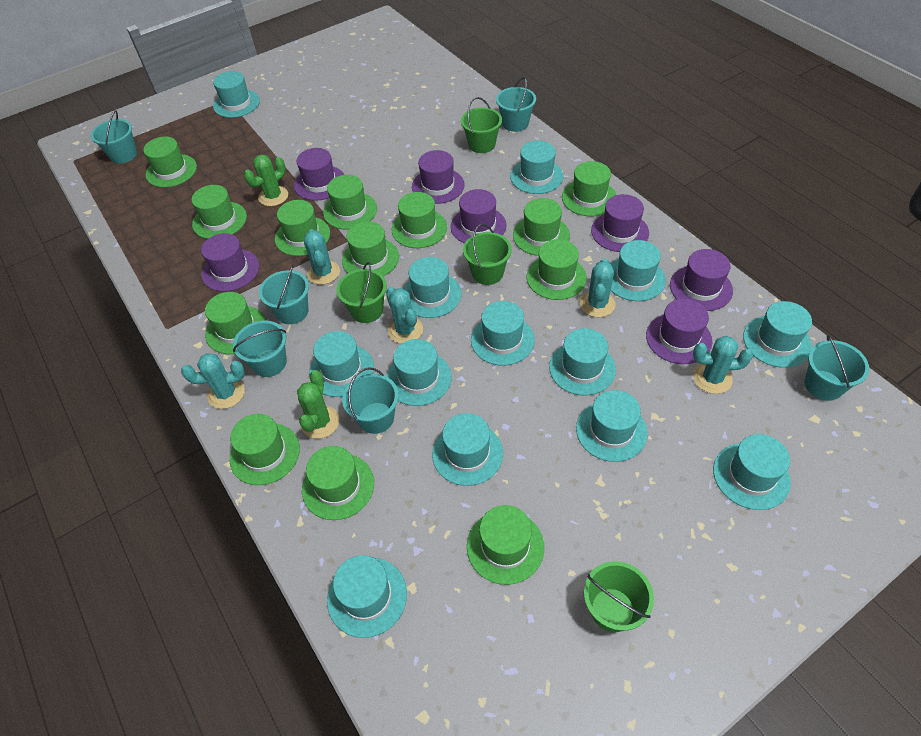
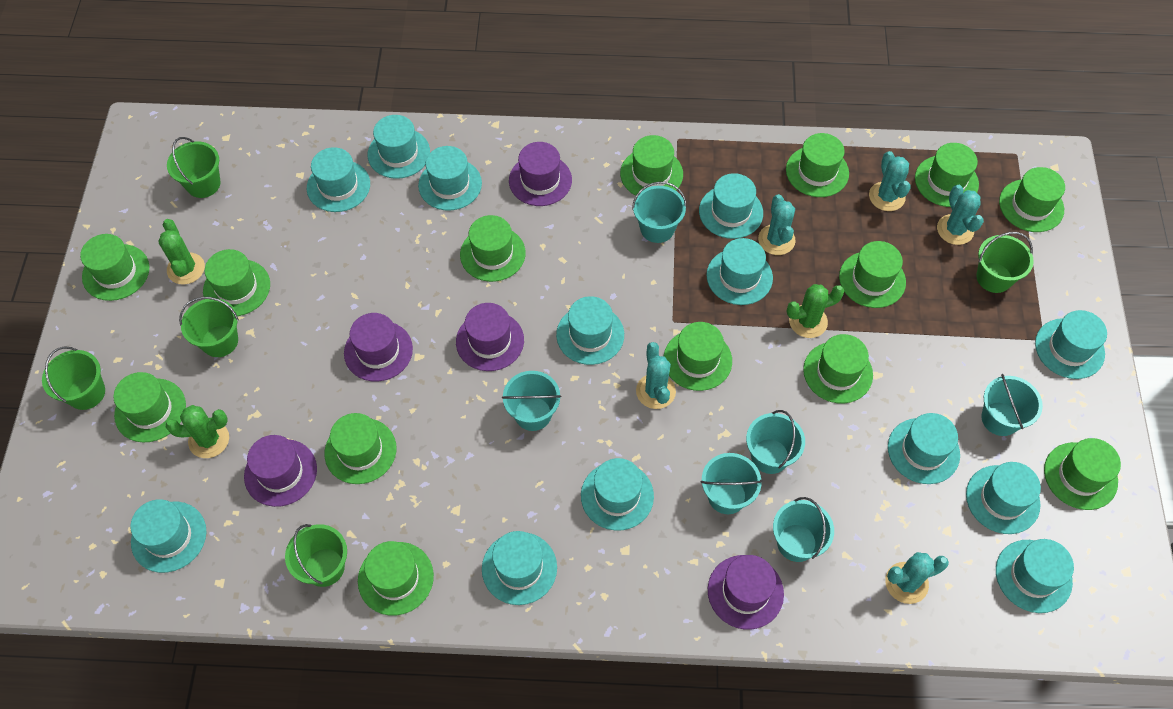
green bucket: [337,262,387,323] [461,97,502,153] [463,224,512,285] [584,561,654,632] = 4 -> [42,346,105,410] [167,137,221,198] [179,297,239,357] [285,524,347,587] [976,232,1034,293] = 5
green cactus: [244,155,288,206] [297,370,340,439] = 2 -> [158,219,205,285] [166,405,229,458] [787,284,844,338] = 3
green hat: [143,137,197,188] [192,185,247,239] [205,292,267,354] [230,414,300,485] [275,200,330,256] [302,446,374,520] [323,175,377,230] [342,221,399,276] [392,192,447,248] [467,505,544,585] [513,198,570,256] [527,239,587,300] [562,161,616,216] = 13 -> [80,234,149,301] [113,372,186,442] [203,249,270,316] [325,413,397,484] [358,541,434,615] [460,215,526,282] [620,135,683,196] [664,322,732,391] [786,133,849,197] [803,334,873,403] [839,241,906,308] [915,143,979,207] [999,167,1065,232] [1044,438,1121,510] = 14
purple hat: [201,233,259,292] [294,148,344,201] [412,150,465,204] [451,189,507,244] [591,194,649,252] [646,299,712,364] [670,249,733,311] = 7 -> [244,435,317,507] [344,313,413,381] [456,303,524,371] [509,142,572,206] [708,555,784,629] = 5

